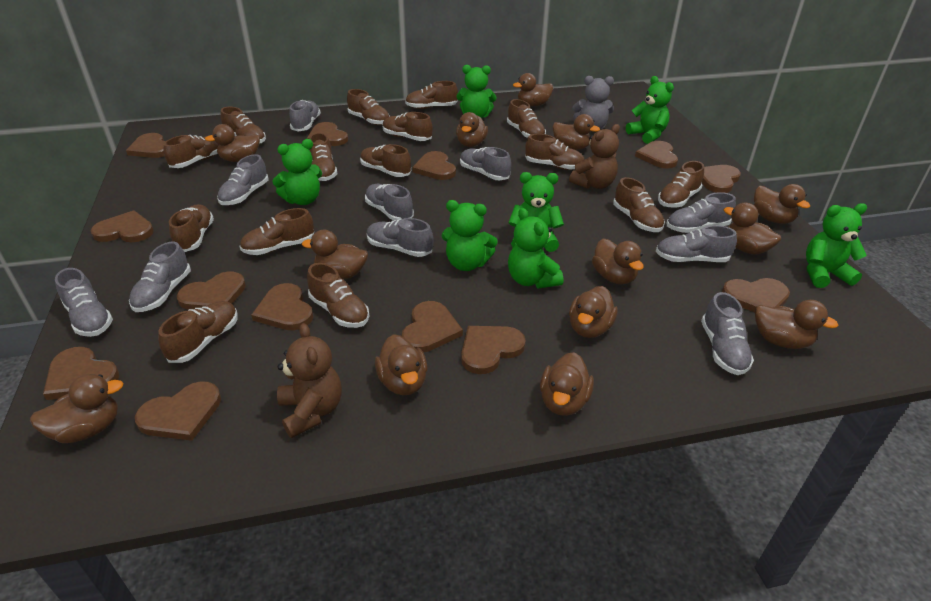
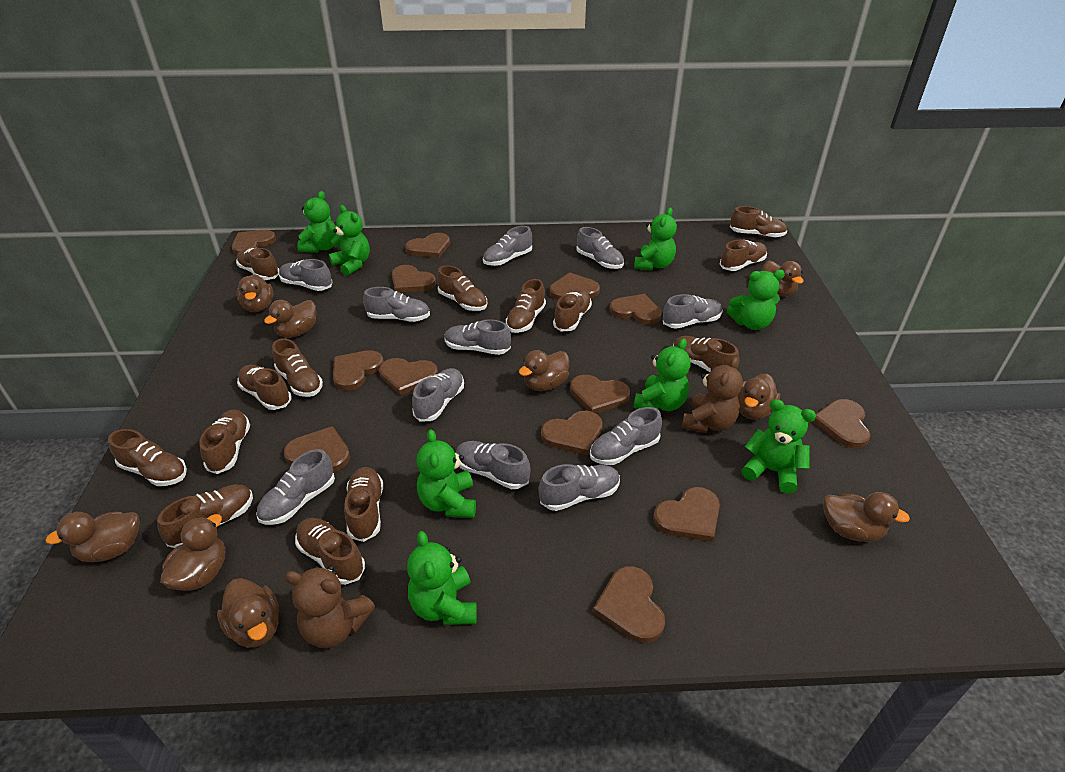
brown duck: [30,374,124,443] [205,124,260,162] [302,230,368,279] [375,334,427,395] [456,112,488,147] [513,73,553,106] [540,352,594,416] [552,114,600,150] [569,286,618,338] [592,238,644,285] [724,202,781,255] [754,184,810,224] [755,300,839,349] = 13 -> [45,512,140,562] [160,514,225,591] [217,578,279,647] [236,274,273,312] [264,300,316,338] [519,350,569,391] [737,374,780,420] [762,261,803,297] [823,492,910,542] = 9
brown shoe: [158,301,238,363] [164,135,219,168] [169,204,214,252] [220,107,266,144] [239,208,314,255] [307,263,369,328] [309,133,337,181] [347,89,390,125] [360,144,411,177] [383,112,433,141] [405,81,458,109] [507,99,546,138] [525,134,584,170] [613,177,665,232] [658,161,704,208] = 15 -> [108,429,187,486] [157,485,253,548] [199,410,250,474] [236,248,279,280] [237,365,291,410] [272,338,323,397] [295,518,365,585] [344,467,383,542] [437,265,487,311] [506,279,546,333] [553,289,592,331] [673,336,739,372] [720,240,767,271] [730,206,787,238] = 14
green teddy bear: [272,139,322,205] [442,200,498,271] [456,65,497,118] [508,208,563,289] [509,172,564,252] [626,76,674,144] [806,203,867,288] = 7 -> [297,191,336,253] [329,205,370,276] [407,531,477,625] [416,429,476,518] [633,338,690,411] [634,208,677,270] [727,270,785,330] [741,399,816,494] = 8
grey shoe: [55,268,113,337] [129,242,191,312] [217,154,268,205] [289,100,321,131] [365,184,414,221] [367,218,433,257] [460,147,511,180] [656,225,737,262] [666,192,736,233] [701,292,754,375] = 10 -> [256,449,335,525] [279,259,332,291] [363,287,430,322] [412,368,464,422] [444,319,511,355] [456,441,530,489] [483,226,532,266] [539,464,620,511] [576,227,624,269] [590,407,662,465] [663,294,723,329] = 11
grey teddy bear: [573,76,614,132] = 1 -> none = 0

